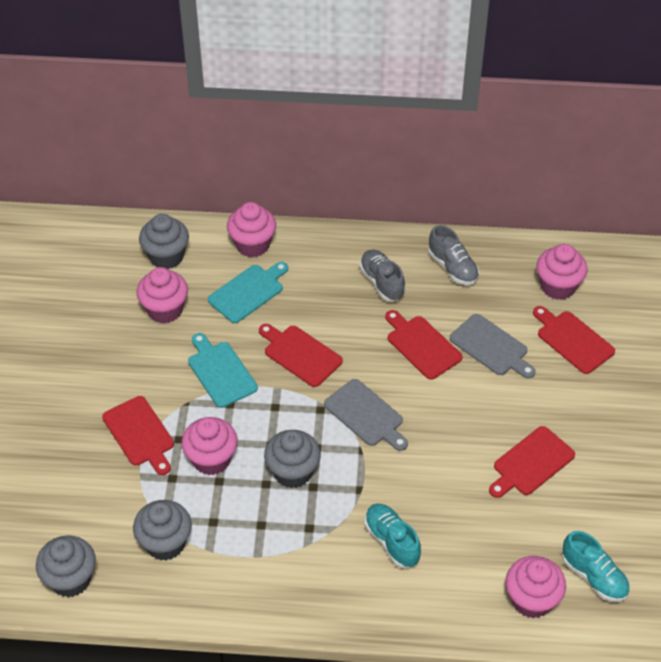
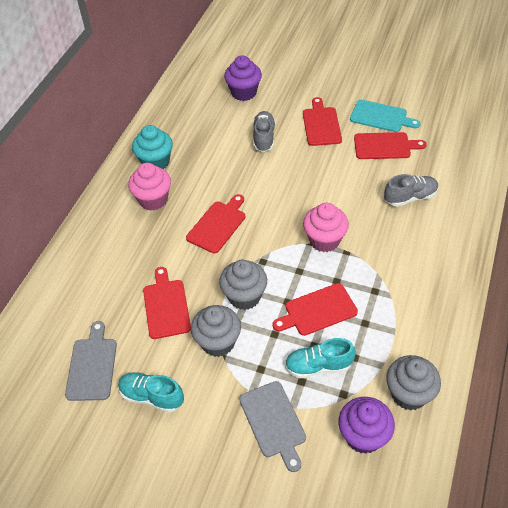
grey cupcake: [36,535,96,597] [133,500,192,561] [139,214,189,269] [264,430,321,488] = 4 -> [191,305,241,357] [219,260,267,310] [386,355,441,410] = 3
pink cupcake: [136,267,188,324] [181,417,238,475] [227,202,276,257] [506,556,566,619] [536,244,588,300] = 5 -> [128,163,171,211] [303,203,349,252] = 2
purple cupcake: none = 0 -> [224,55,262,101] [338,397,395,454] = 2
turquoise cupcake: none = 0 -> [132,125,173,169] = 1
turquoise cutting board: [188,333,258,408] [208,262,288,323] = 2 -> [350,100,421,132] = 1

